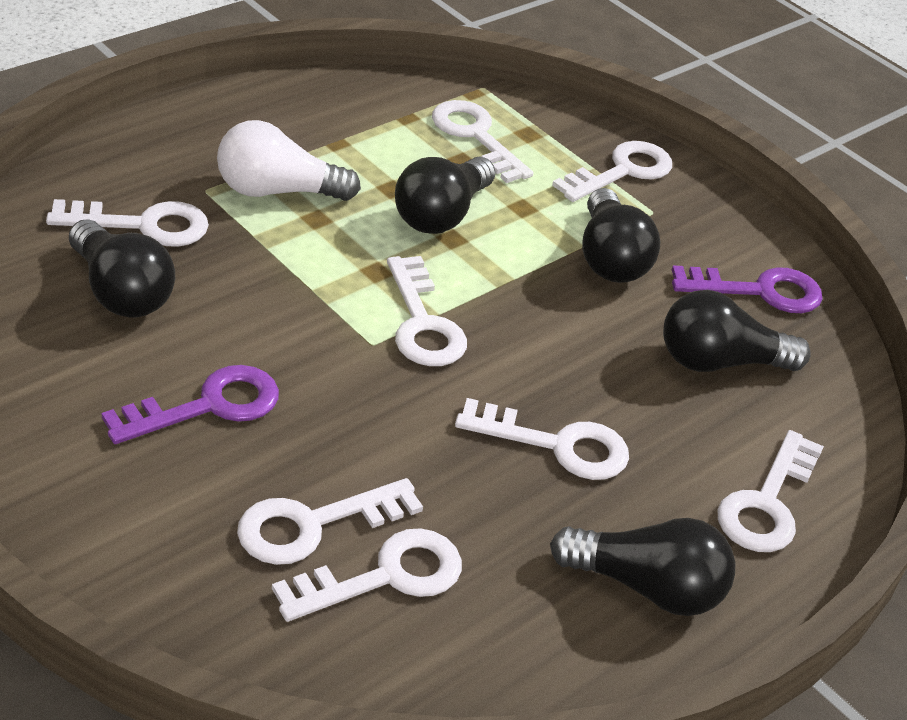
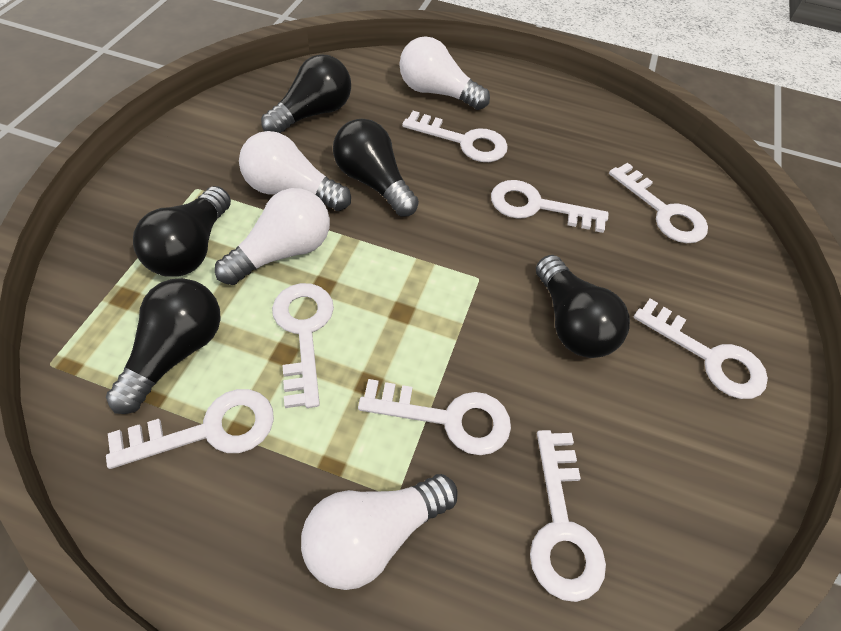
purple key: [101,365,279,444] [672,265,823,313] = 2 -> none = 0
white light bulb: [217,120,361,201] = 1 -> [215,188,330,285] [239,131,351,211] [301,474,458,590] [399,36,490,110] = 4

